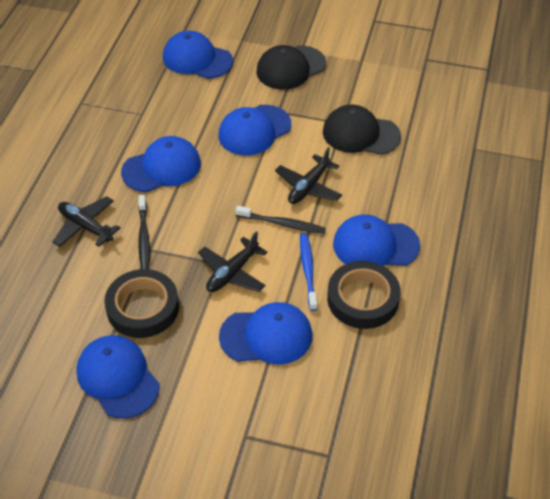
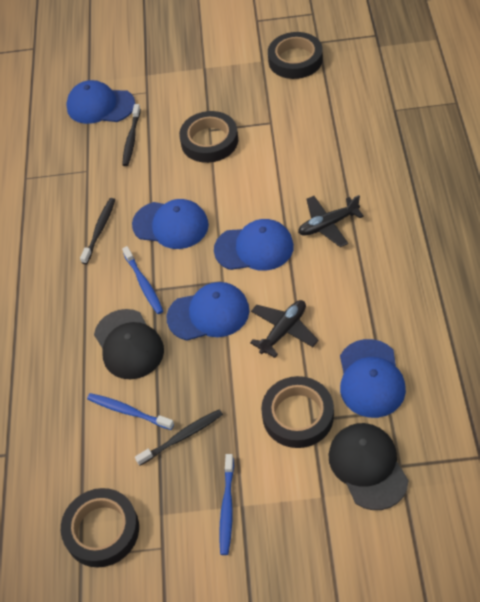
black plane: [53,196,121,247] [198,231,267,292] [275,147,342,204] = 3 -> [250,300,318,358] [298,195,364,247] = 2
black tape: [104,269,179,338] [327,261,400,329] = 2 -> [61,488,139,567] [179,111,238,163] [261,376,334,448] [268,32,323,79] = 4
black toothbrush: [138,195,150,269] [235,206,326,234] = 2 -> [80,198,115,264] [122,104,141,166] [135,409,223,466] = 3
blue cap: [76,335,160,419] [121,136,201,192] [163,31,233,79] [218,105,291,156] [219,302,312,365] [333,214,420,266] = 6 -> [66,80,135,124] [132,199,209,249] [167,282,250,341] [214,219,294,271] [340,339,406,418] = 5
blue toothbrush: [300,233,317,311] = 1 -> [87,393,174,430] [122,246,163,314] [219,454,234,555] = 3

